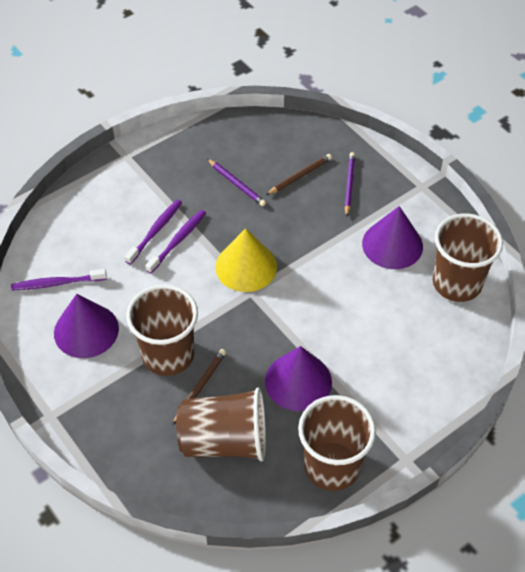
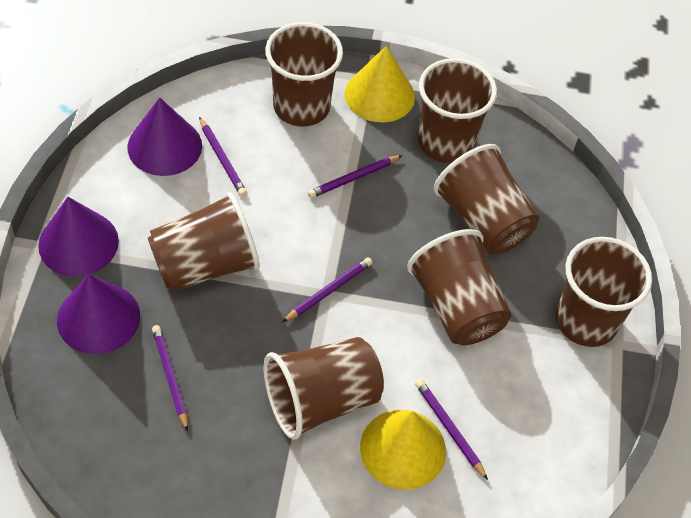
brown cup: [126,284,198,376] [176,388,266,461] [298,395,376,491] [433,213,503,302] = 4 -> [148,192,260,292] [264,337,384,440] [265,22,343,127] [407,229,511,345] [418,58,497,163] [434,144,539,254] [556,237,652,347] = 7
brown pencil: [173,349,226,425] [266,154,332,195] = 2 -> none = 0
purple pencil: [207,159,266,206] [344,152,356,217] = 2 -> [152,325,188,432] [199,117,247,196] [282,257,372,322] [308,155,402,198] [415,379,488,480] = 5
purple toothbrush: [11,269,107,290] [125,200,182,265] [145,210,206,274] = 3 -> none = 0
yellow cone: [215,228,277,292] = 1 -> [345,46,415,122] [360,410,446,490] = 2

